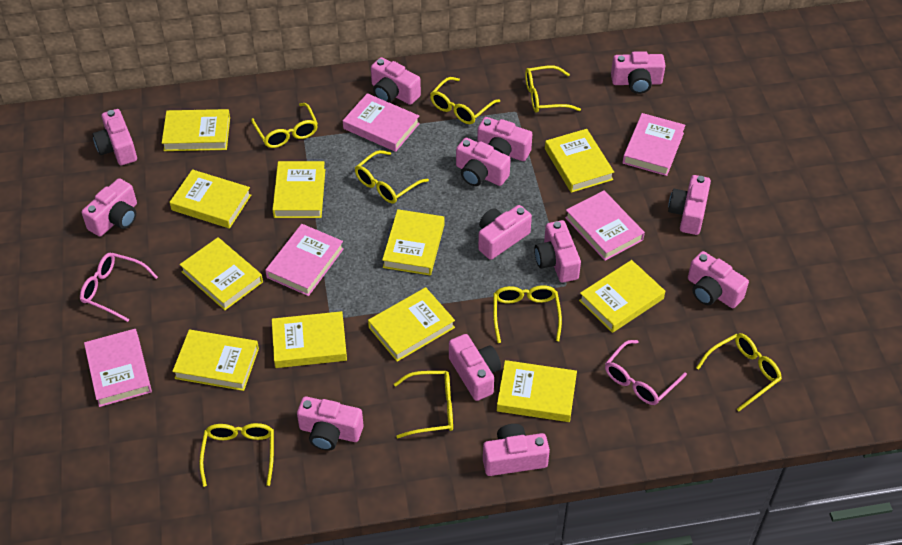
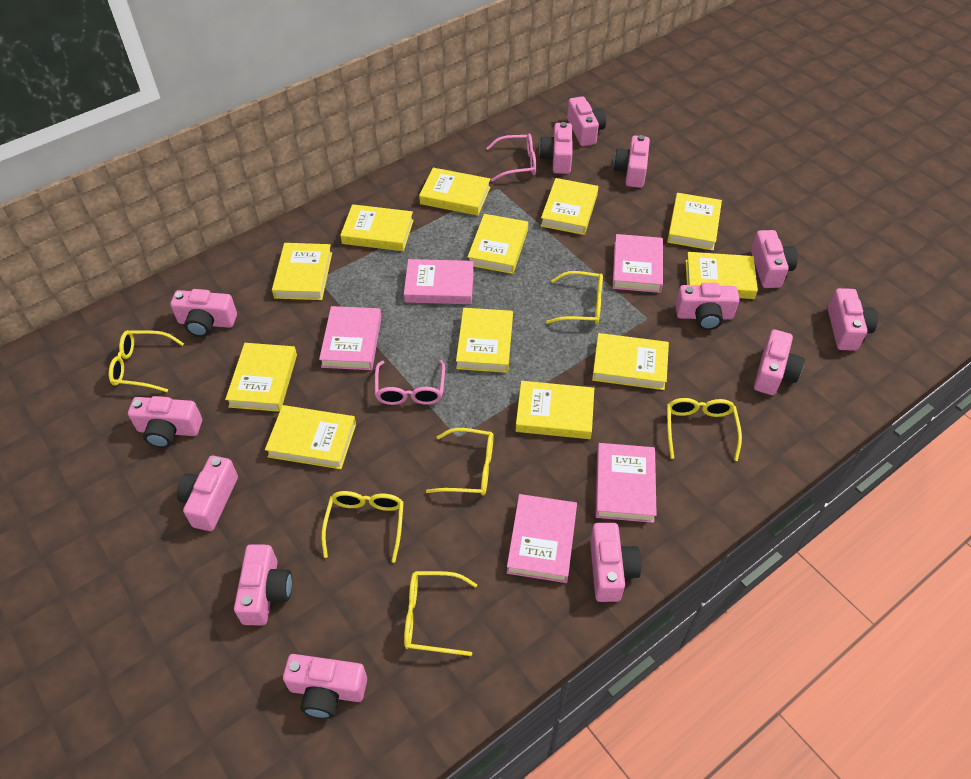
yellow book: [162,109,230,151] [170,169,251,229] [172,329,259,391] [180,237,263,310] [272,161,325,218] [272,311,347,368] [368,287,455,362] [382,209,445,275] [497,360,577,422] [545,129,614,193] [579,260,665,333] = 11 -> [225,343,297,412] [265,405,356,469] [272,243,332,300] [340,204,414,251] [419,168,490,216] [456,308,513,373] [468,214,528,274] [516,381,594,439] [541,178,598,235] [592,333,669,390] [667,193,722,251] [686,252,758,299] = 12
yellow glasses: [199,423,274,487] [251,103,318,148] [355,150,429,203] [394,371,453,438] [430,77,500,124] [493,285,562,343] [525,66,581,113] [696,333,782,411] = 8 -> [109,330,184,392] [321,491,404,563] [404,571,478,656] [426,428,494,495] [546,271,603,325] [667,398,742,461] = 6

